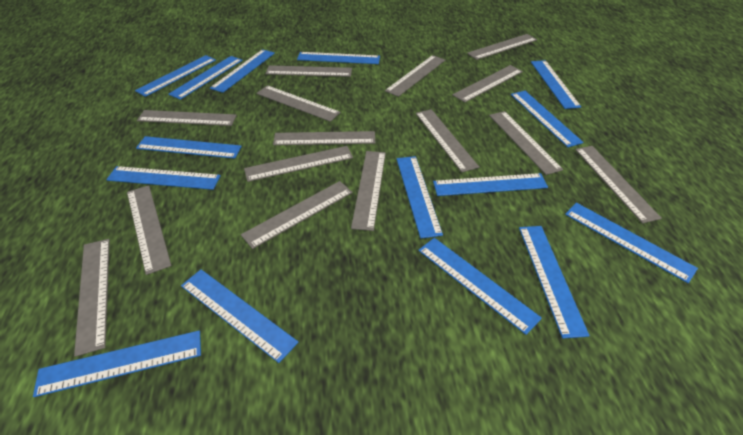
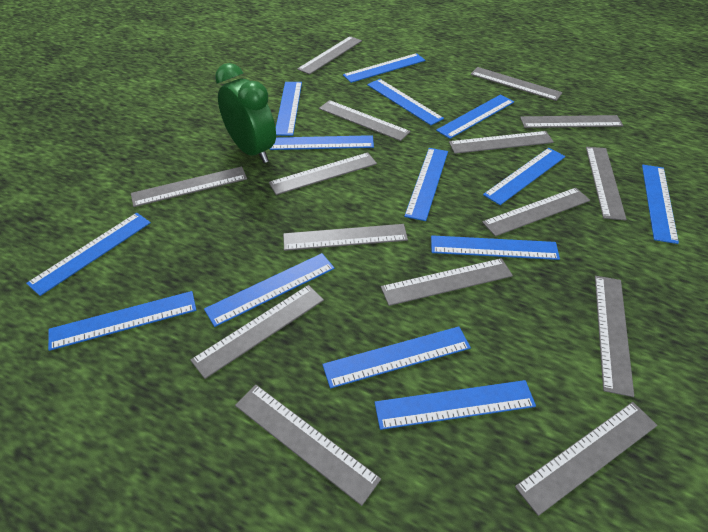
blue ruler: [33,330,201,397] [106,166,221,190] [135,55,216,97] [136,136,242,159] [168,56,243,100] [181,269,298,363] [210,49,275,93] [297,52,380,64] [397,156,443,238] [418,238,542,335] [433,173,548,196] [511,91,584,147] [519,226,590,339] [531,60,581,109] [565,203,698,283] = 15 -> [26,213,151,296] [48,291,196,351] [204,253,335,327] [270,135,374,150] [276,82,302,136] [322,326,471,388] [343,53,425,83] [367,79,444,125] [375,380,536,430] [404,148,448,221] [431,235,560,260] [436,95,514,139] [483,148,565,205] [642,165,679,244] = 14
green clock: none = 0 -> [215,63,276,163] = 1

